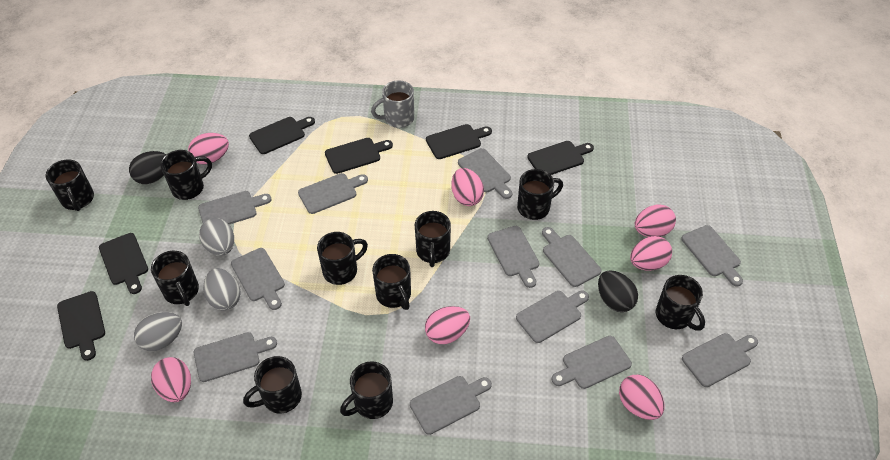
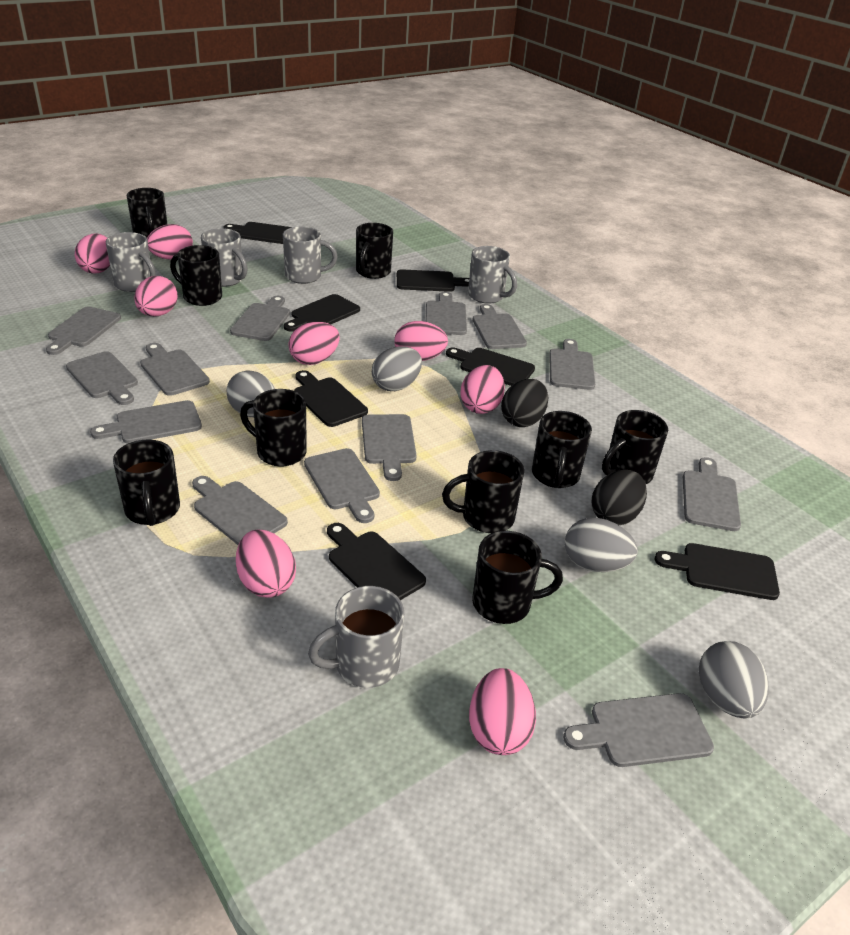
black cutting board: [57,291,105,361] [99,233,148,294] [249,117,315,154] [325,138,393,174] [426,124,492,159] [527,141,594,175] = 6 -> [224,222,292,244] [284,294,360,332] [294,370,368,427] [327,523,426,600] [397,269,469,292] [446,348,535,386] [654,543,780,600] = 7
black mug: [46,159,94,211] [151,251,199,306] [160,150,212,200] [243,356,302,413] [317,232,368,285] [340,361,393,419] [372,254,411,310] [415,211,451,267] [517,169,563,220] [656,275,705,331] = 10 -> [113,439,180,526] [127,188,167,238] [170,245,222,306] [240,389,307,466] [356,223,393,279] [442,450,524,533] [472,531,563,624] [532,411,592,488] [602,410,668,484] = 9
grey cutting board: [194,332,277,382] [198,191,272,224] [231,248,285,310] [298,173,368,214] [410,376,492,435] [458,148,512,199] [487,226,539,288] [516,291,589,343] [542,227,601,287] [552,336,632,389] [681,225,743,287] [682,333,758,387] = 12 -> [46,307,121,355] [66,351,138,405] [90,400,202,443] [140,343,210,396] [192,476,288,545] [230,296,290,341] [304,448,380,523] [362,414,417,481] [426,292,467,335] [472,304,527,349] [549,339,595,390] [563,693,714,767] [683,457,741,531] = 13
grey egg: [134,312,182,351] [199,218,234,256] [203,268,241,311] = 3 -> [226,370,275,417] [372,346,422,391] [565,518,638,572] [699,641,769,719] = 4
grey mug: [371,80,414,128] = 1 -> [106,232,156,292] [201,228,248,287] [283,226,338,284] [308,586,404,688] [468,246,517,304] = 5
pink egg: [151,357,191,402] [188,133,229,165] [425,306,470,344] [451,168,484,206] [619,375,664,420] [630,236,672,271] [635,205,676,237] = 7 -> [75,233,110,274] [134,276,178,316] [147,224,193,260] [236,530,296,598] [288,322,340,365] [394,321,448,361] [460,365,505,414] [469,668,536,755] = 8

